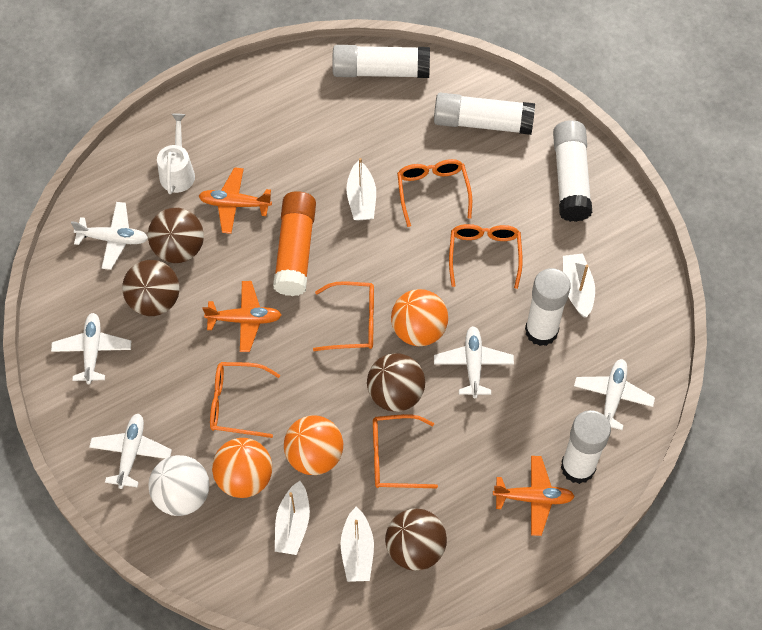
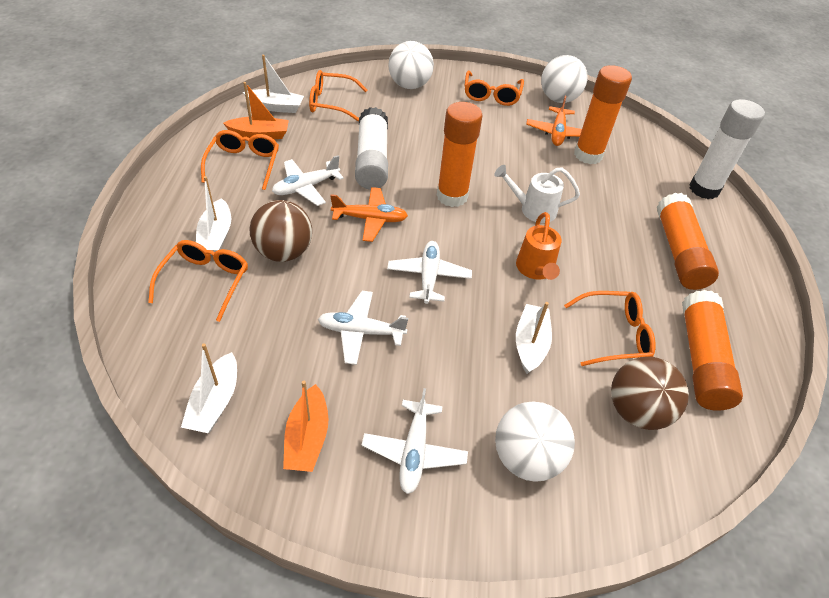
brown ball: [122,260,180,316] [148,208,204,263] [367,353,425,412] [385,508,447,571] = 4 -> [250,200,312,262] [611,357,689,430] = 2
orange ball: [212,438,272,498] [284,415,343,475] [391,289,448,346] = 3 -> none = 0
orange boat: none = 0 -> [223,82,289,139] [283,381,328,472] = 2
orange glue stick: [273,191,316,296] = 1 -> [437,102,483,207] [574,65,632,164] [657,193,719,290] [682,290,743,411] = 4
orange plane: [199,167,272,234] [203,281,281,352] [493,456,575,536] = 3 -> [330,187,408,242] [526,96,582,146] = 2
orange watering can: none = 0 -> [516,212,562,280] = 1
white ball: [148,455,209,516] = 1 -> [388,41,434,89] [495,401,575,482] [541,55,588,103] = 3
white glue stick: [332,45,430,78] [434,92,535,135] [525,268,571,346] [553,120,592,222] [561,410,611,484] = 5 -> [355,107,388,190] [689,99,765,199] = 2
white plane: [51,313,131,384] [71,202,148,270] [89,414,172,489] [434,326,514,398] [574,359,655,430] = 5 -> [272,155,344,206] [318,291,408,365] [361,388,468,494] [387,241,472,304] = 4

